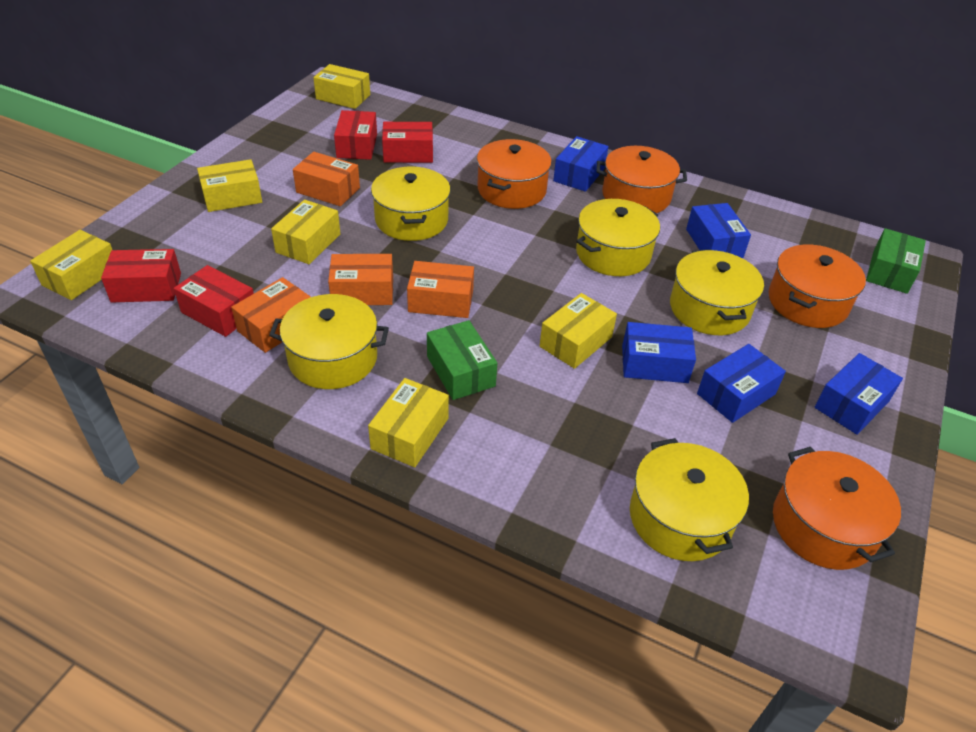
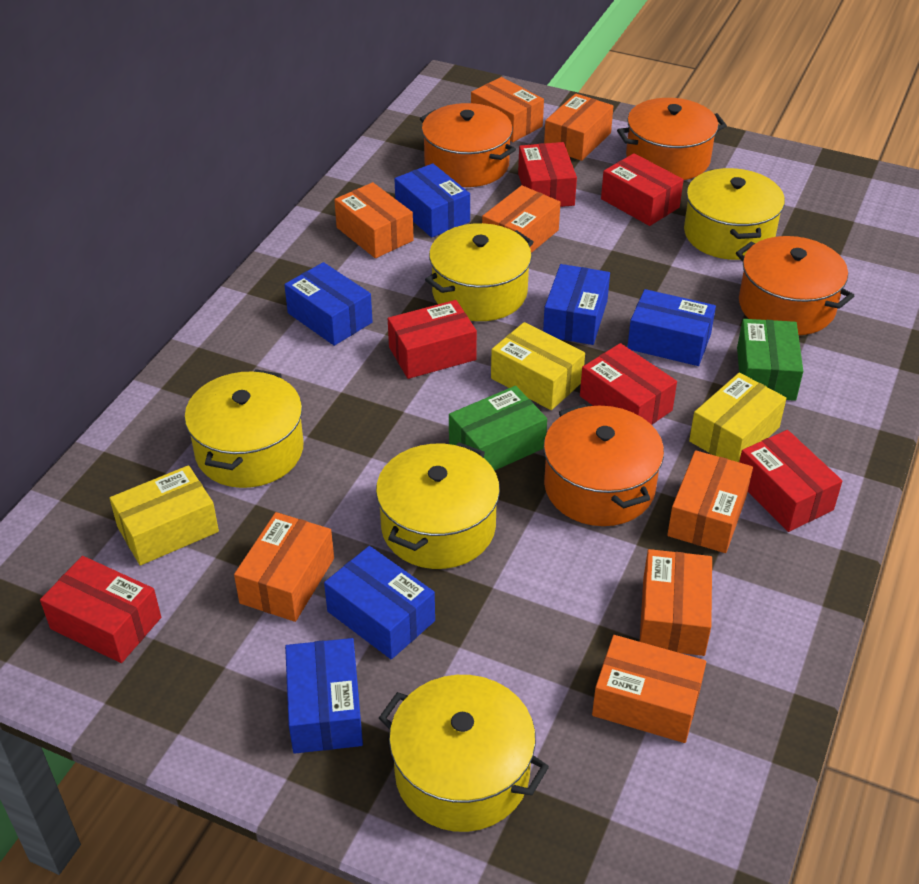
blue box: [553,136,609,192] [622,322,696,383] [686,203,751,258] [697,344,786,423] [815,353,903,435] = 5 -> [284,262,373,346] [285,638,363,754] [324,546,435,659] [395,163,470,238] [543,264,610,345] [627,289,716,366] = 6
orange box: [231,277,311,353] [293,152,360,206] [328,254,393,305] [407,261,474,318] = 4 -> [234,512,334,622] [334,182,414,258] [471,77,544,142] [482,185,561,253] [544,93,613,161] [592,635,706,743] [640,549,712,656] [667,450,753,553] = 8
red box: [101,249,181,303] [174,265,254,337] [334,110,377,160] [382,122,433,163] = 4 -> [40,556,161,663] [388,300,477,379] [518,142,577,207] [580,343,677,425] [601,153,684,226] [739,430,842,532] = 6
yellow box: [30,230,112,300] [197,159,262,212] [271,200,341,264] [313,64,370,109] [368,378,449,467] [540,293,617,369] = 6 -> [110,465,219,566] [491,322,585,410] [689,372,787,462] = 3

